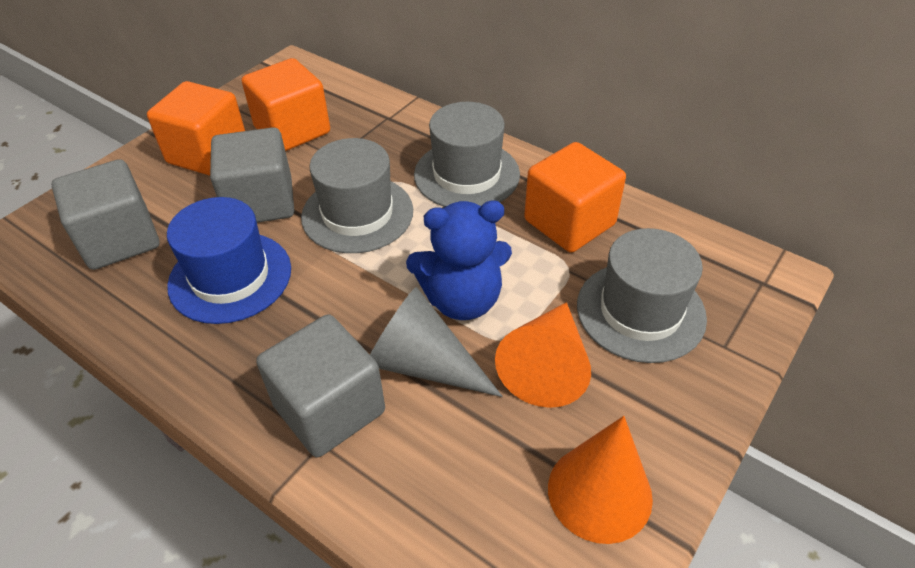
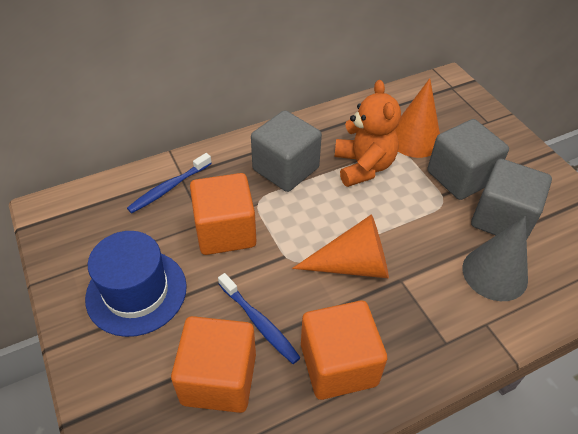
blue teddy bear: [406,201,512,320] = 1 -> none = 0
blue toothbrush: none = 0 -> [127,153,212,213] [218,273,301,364] = 2
grey hat: [301,138,413,253] [414,102,520,207] [577,228,707,363] = 3 -> none = 0
orange teddy bear: none = 0 -> [334,80,401,187] = 1

